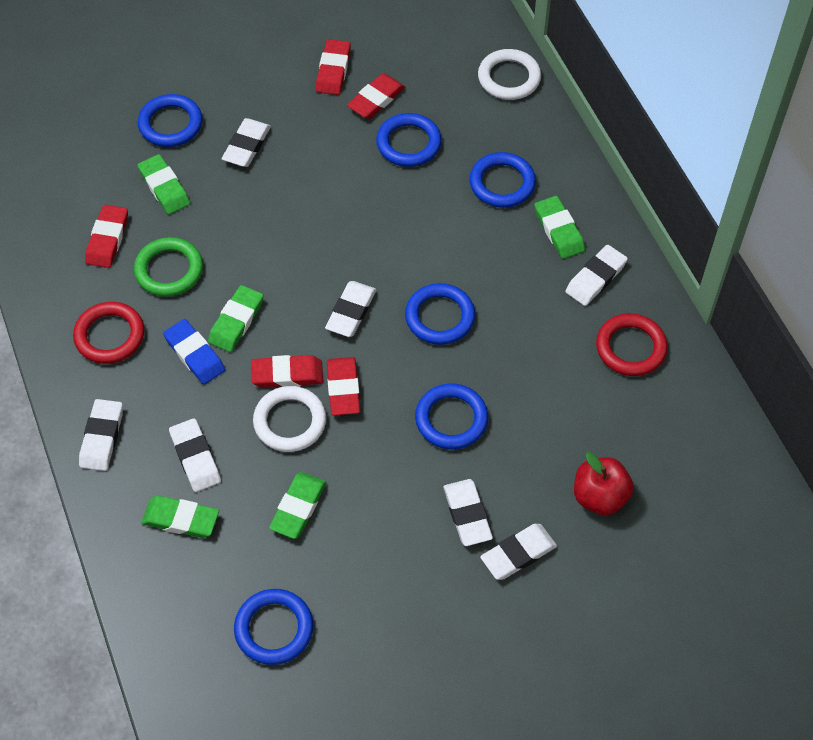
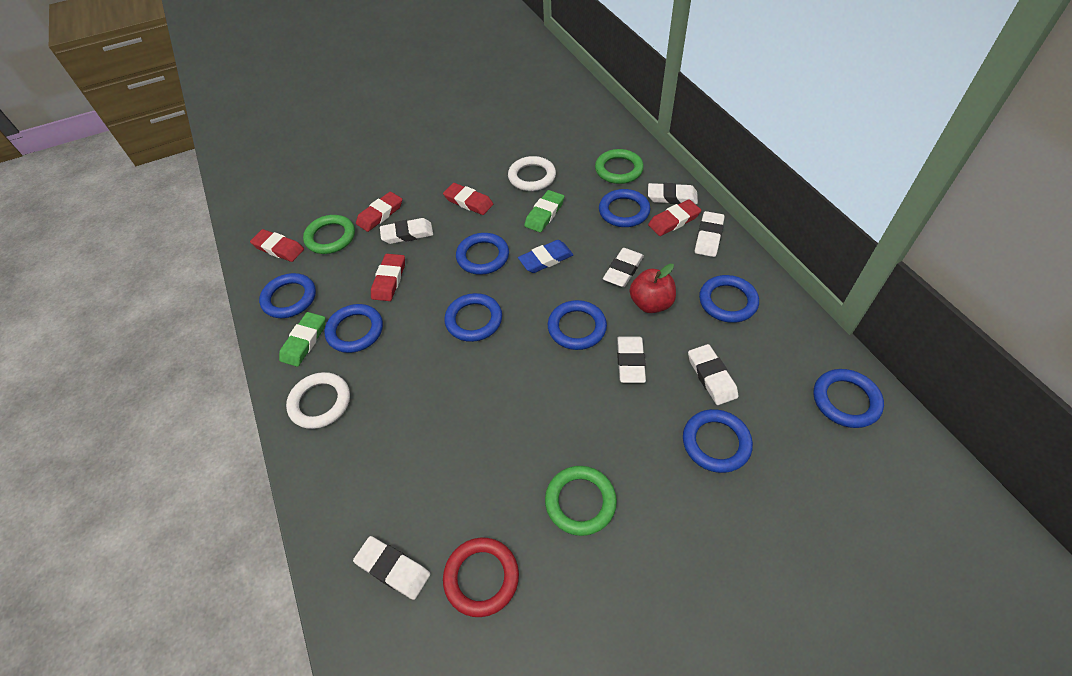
blue ring: [138,94,203,147] [234,589,313,665] [376,113,442,167] [405,283,475,345] [415,383,488,450] [469,152,536,208] = 6 -> [259,273,316,318] [324,304,383,353] [444,293,502,342] [456,233,509,275] [548,300,607,350] [599,189,650,227] [683,409,753,473] [699,275,759,323] [813,369,884,428] = 9
green eraser: [138,154,190,215] [141,496,219,538] [208,285,264,352] [269,472,327,539] [535,196,585,259] = 5 -> [279,312,326,367] [524,190,564,232] = 2
green ring: [134,237,203,297] = 1 -> [303,215,355,254] [545,466,617,536] [595,149,644,184] = 3
red ring: [73,302,144,364] [596,313,668,376] = 2 -> [443,538,519,617] = 1

